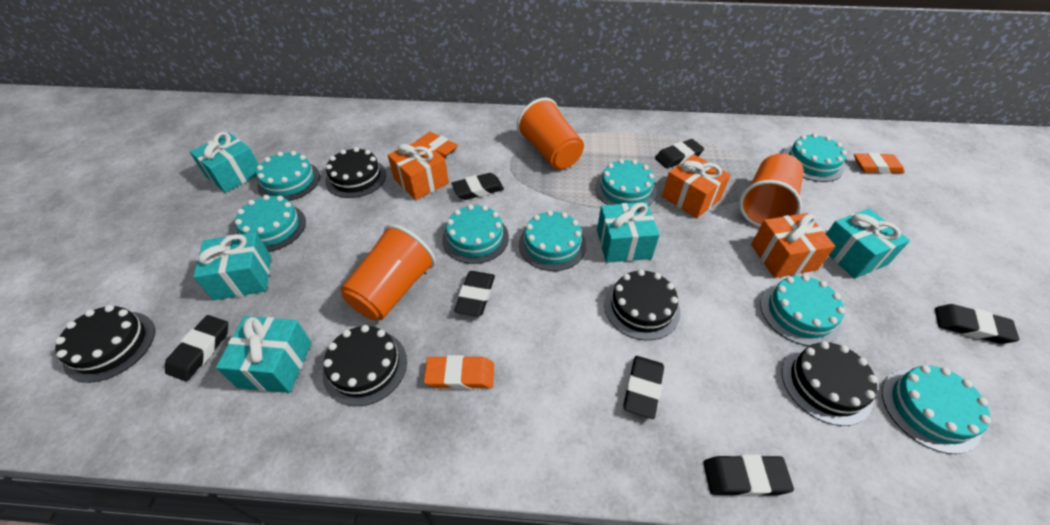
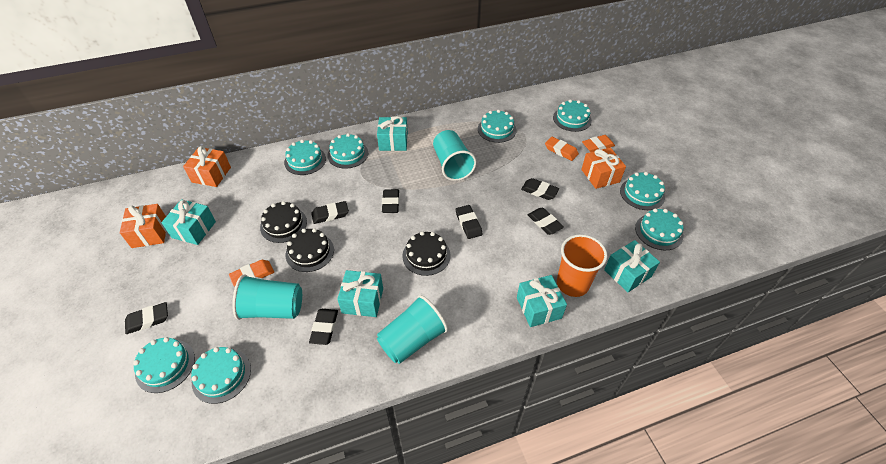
black cake: [55,305,155,383] [323,325,407,406] [325,147,386,198] [604,269,680,340] [782,341,878,426] = 5 -> [260,201,307,243] [286,228,334,272] [402,231,451,276] = 3
orange cup: [340,224,436,320] [517,98,584,170] [739,154,804,227] = 3 -> [557,234,607,297] = 1
turquoise cup: none = 0 -> [232,274,302,320] [377,295,448,364] [433,130,477,181] = 3

